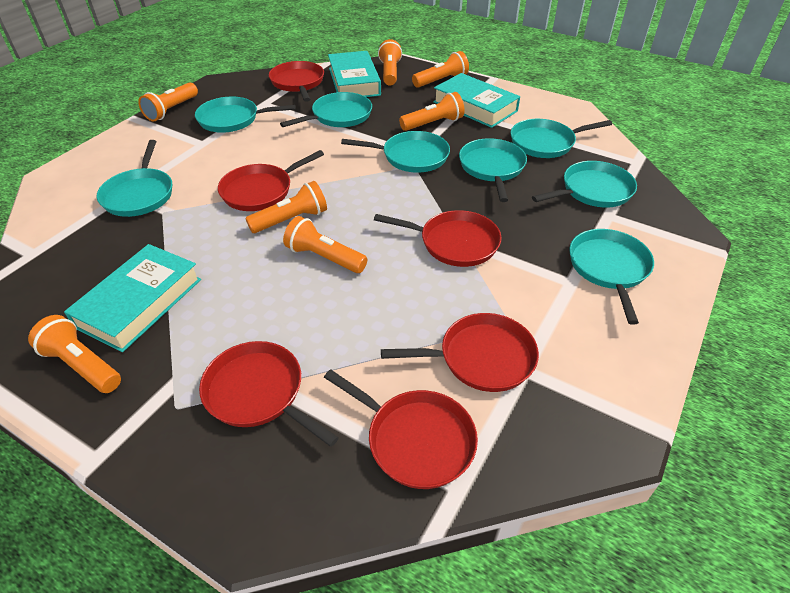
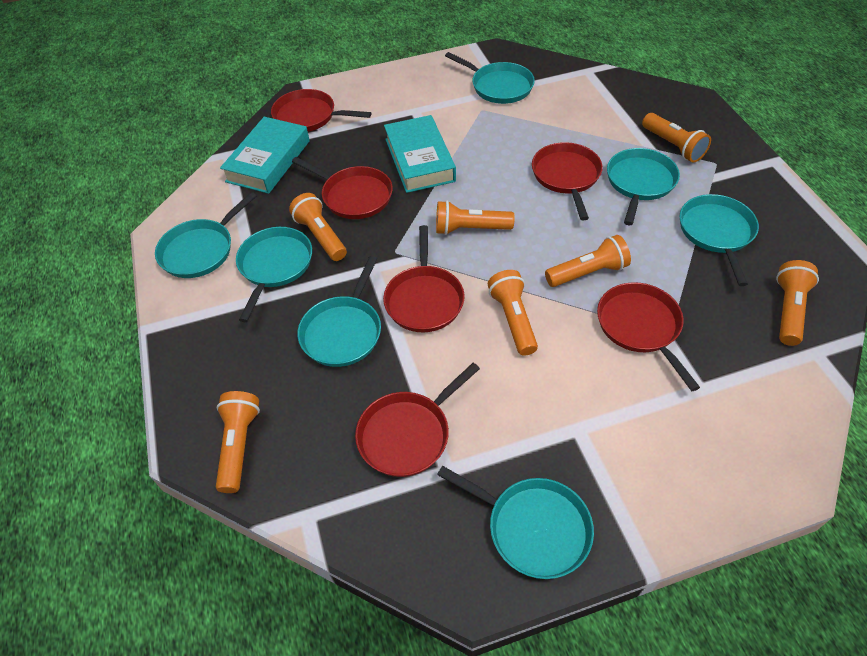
turquoise book: [64,244,201,352] [328,51,381,97] [433,73,520,128] = 3 -> [220,117,310,194] [384,115,456,193] = 2
turquoise pan: [97,140,172,217] [195,97,296,133] [280,92,372,127] [341,131,450,173] [459,138,527,202] [510,119,612,158] [532,161,637,208] [569,229,654,325] = 8 -> [155,192,257,278] [236,227,312,322] [298,256,381,367] [437,466,594,579] [445,52,535,104] [607,148,680,225] [680,194,759,286] = 7

